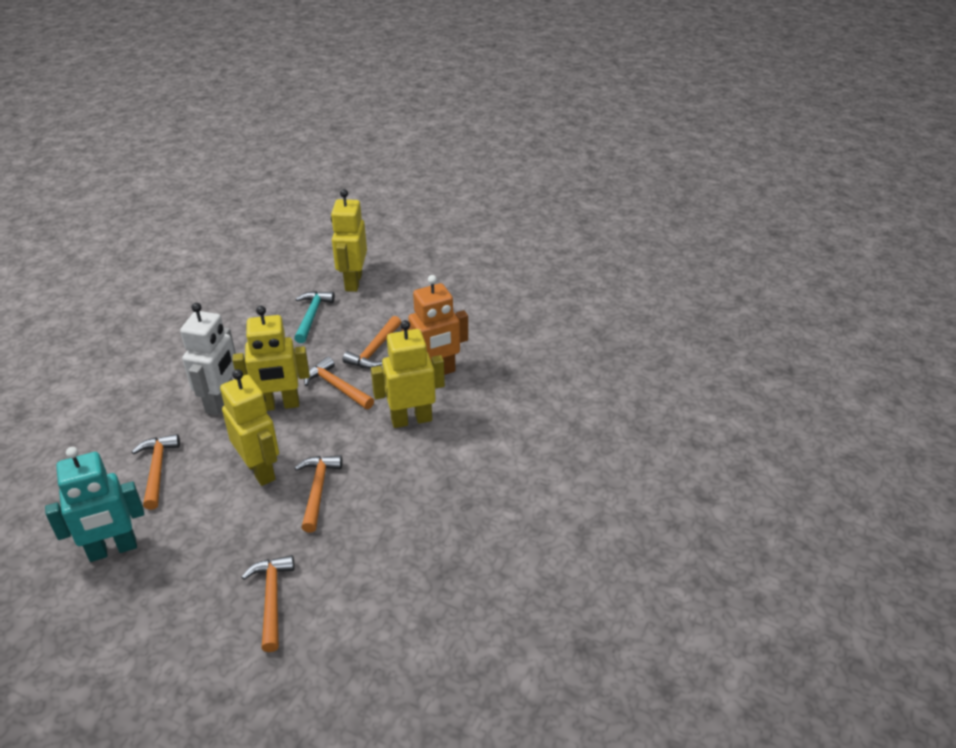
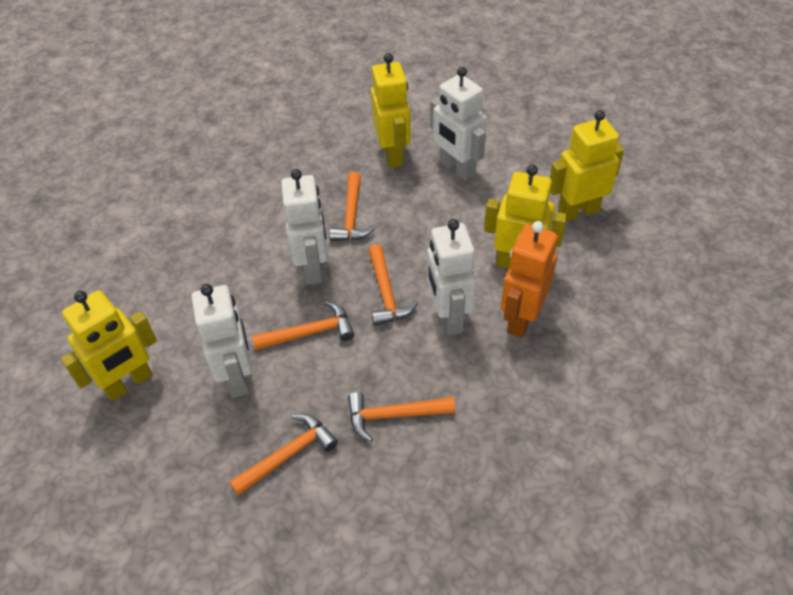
turquoise hammer: [294,291,335,343] = 1 -> none = 0
turquoise robot: [45,447,144,562] = 1 -> none = 0
white robot: [180,303,236,415] = 1 -> [191,284,253,398] [281,169,328,285] [427,219,477,335] [430,67,487,181] = 4

